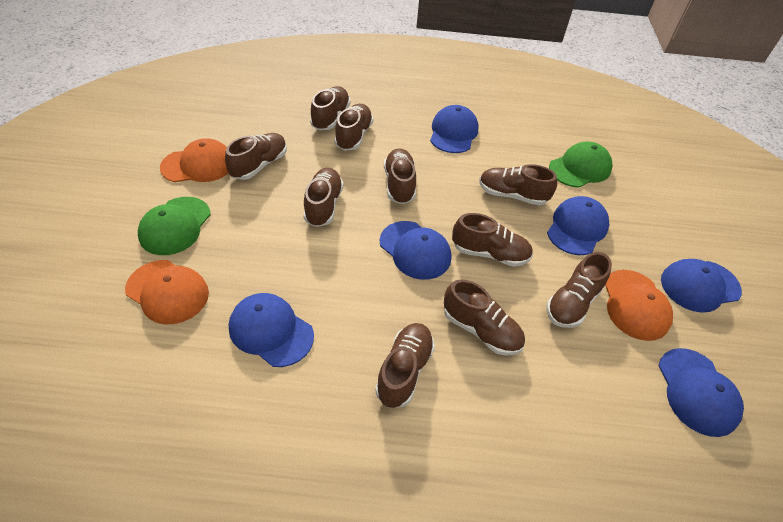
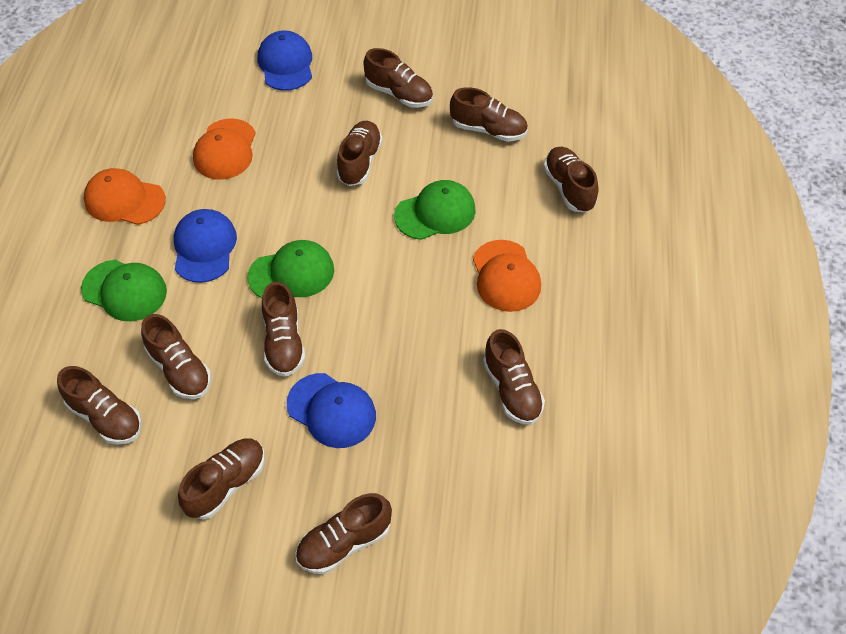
blue cap: [228,293,314,367] [380,221,451,280] [430,105,478,153] [547,196,609,255] [658,348,744,437] [661,259,742,313] = 6 -> [174,209,237,283] [258,30,312,91] [287,373,376,448] = 3
green cap: [138,197,211,255] [549,142,612,188] = 2 -> [81,260,167,321] [247,240,334,298] [394,180,476,240] = 3

